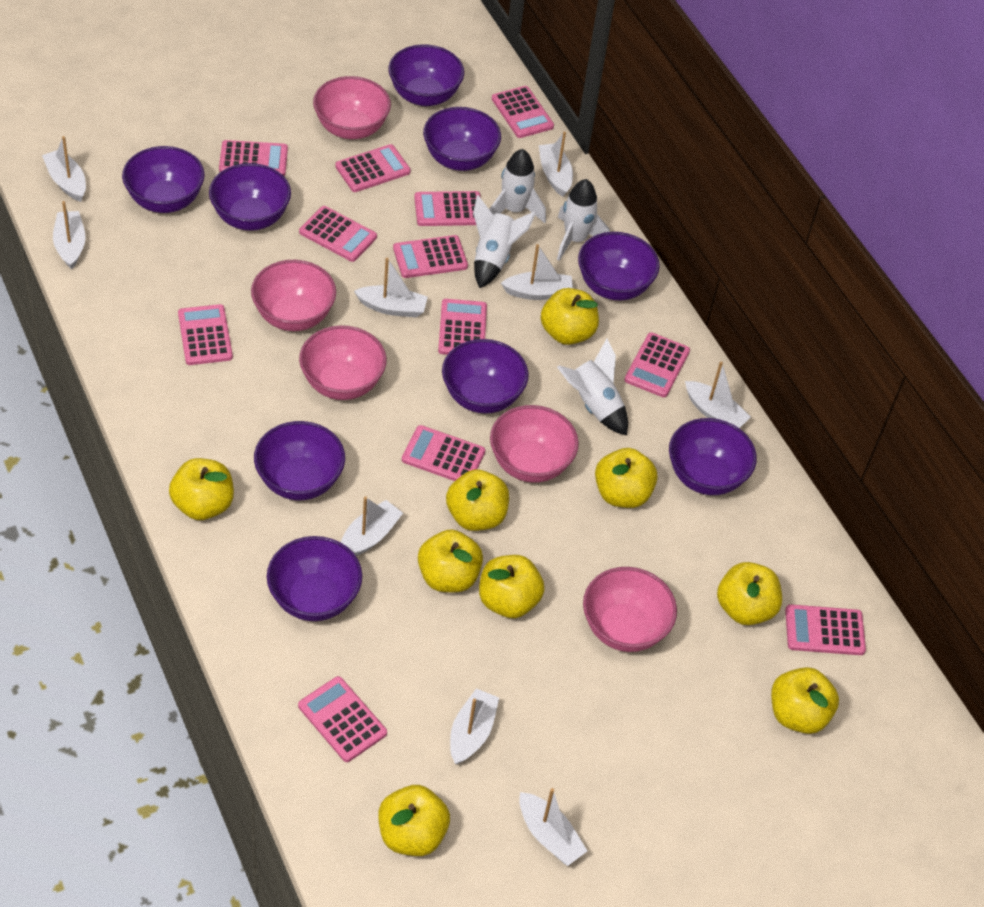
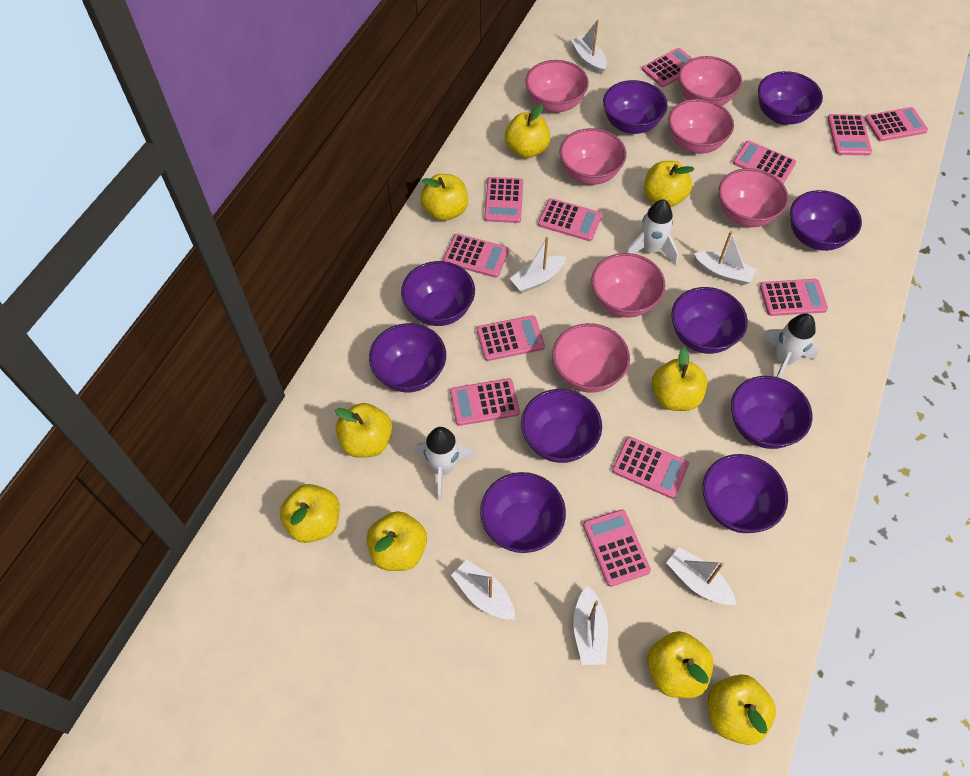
pink bowl: [251,260,336,331] [299,325,387,400] [313,76,391,139] [490,405,579,483] [583,567,677,652] = 5 -> [525,60,589,112] [553,323,630,393] [559,128,626,185] [591,253,665,317] [668,99,734,154] [679,56,742,106] [719,168,788,227] = 7
purple bowl: [122,146,205,213] [209,163,291,231] [254,421,345,500] [267,536,362,621] [388,44,464,106] [423,107,501,171] [442,339,529,413] [578,232,660,300] [669,418,757,495] = 9 -> [369,323,446,393] [401,261,475,326] [480,472,566,553] [521,389,602,463] [603,80,668,134] [671,287,748,354] [703,454,788,533] [731,376,812,449] [758,71,823,125] [790,190,862,251] = 10
white boat: [42,136,86,202] [53,201,86,269] [341,496,403,556] [354,258,428,318] [450,689,499,764] [501,244,573,300] [519,788,587,866] [539,132,573,197] [685,361,751,428] = 9 -> [451,559,515,620] [510,237,566,293] [571,20,607,74] [573,586,608,665] [666,547,736,605] [694,231,756,285] = 6
white rocket: [473,195,536,288] [489,149,546,223] [557,179,610,261] [557,339,628,435] = 4 -> [415,427,475,501] [626,199,678,265] [760,314,819,378] = 3

